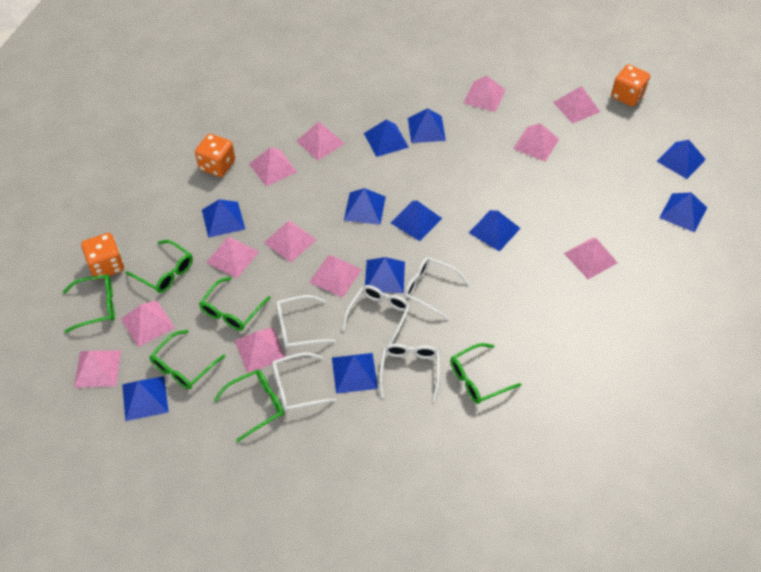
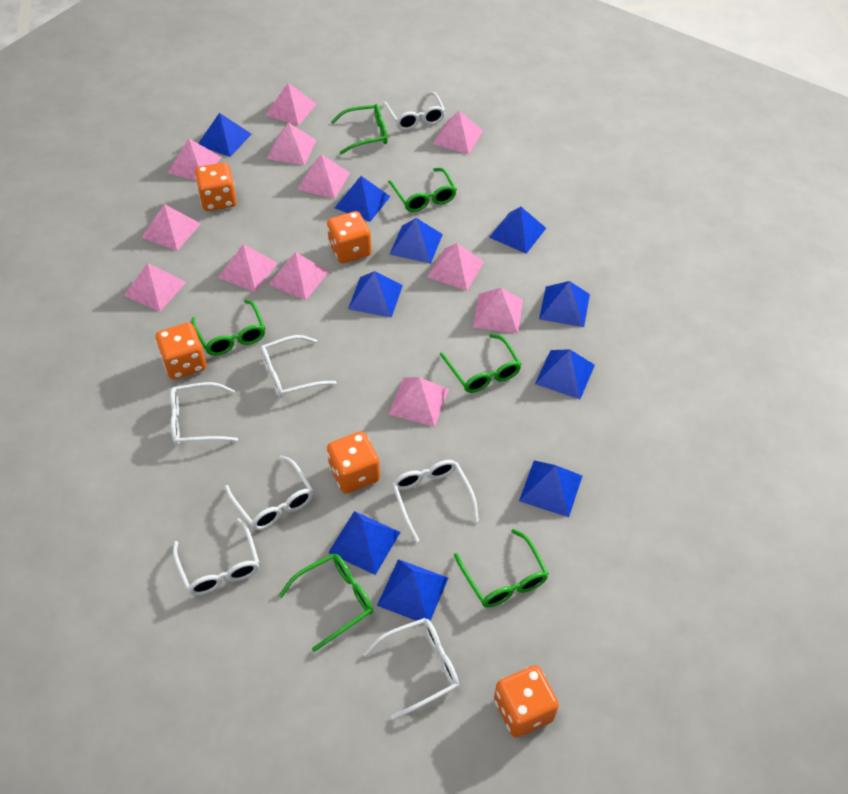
blue pyramid: [122,376,168,421] [202,199,245,238] [332,353,378,394] [344,188,386,225] [364,119,409,157] [365,257,405,293] [391,201,442,241] [408,108,446,143] [469,210,521,252] [657,140,706,179] [659,192,707,233] = 11 -> [198,113,251,157] [328,511,400,575] [334,176,391,222] [348,271,403,318] [377,559,448,621] [389,218,443,264] [489,207,546,254] [519,460,582,517] [535,349,595,399] [539,281,590,327] = 10
orange dice: [81,233,124,280] [195,134,235,177] [611,65,650,107] = 3 -> [156,322,206,380] [195,162,237,211] [327,211,371,263] [327,431,380,494] [494,665,559,738] = 5
white glasses: [272,353,336,412] [276,295,335,349] [342,285,410,345] [379,343,440,401] [404,257,469,320] = 5 -> [170,382,238,445] [173,518,259,595] [225,456,313,530] [260,335,337,398] [363,618,459,720] [383,92,446,130] [392,460,479,542] = 7

